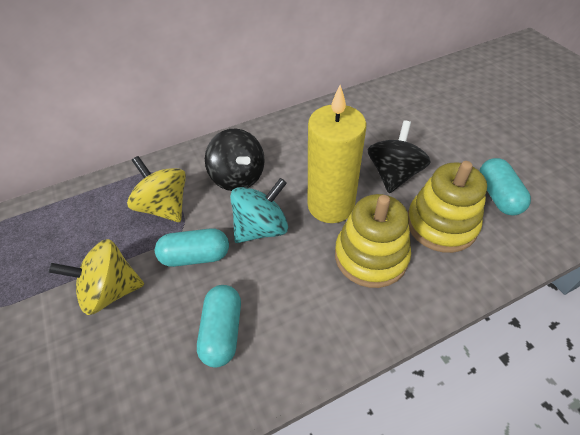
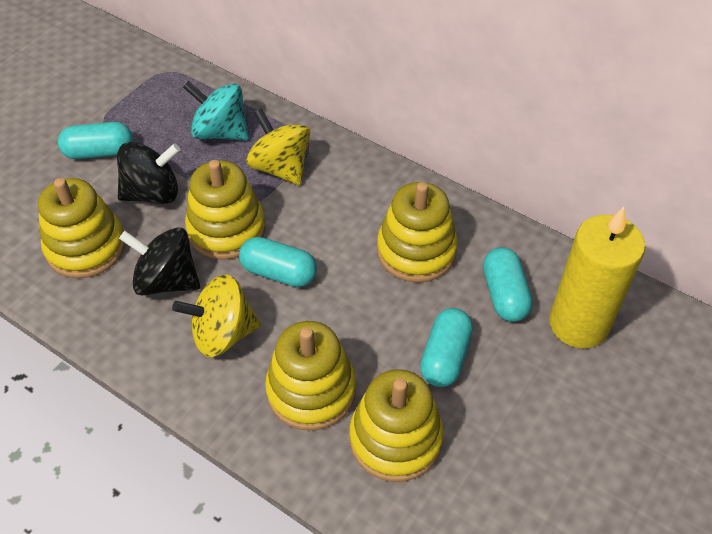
turquoise capsule: [155,228,229,267] [197,285,241,368] [480,158,531,215] = 3 -> [58,122,133,159] [239,237,317,287] [420,308,473,387] [483,247,533,322] = 4
yellow stacking toy: [335,194,411,288] [408,161,487,253] = 2 -> [38,178,125,278] [185,160,266,260] [265,321,356,430] [349,369,444,482] [377,182,458,282] = 5

